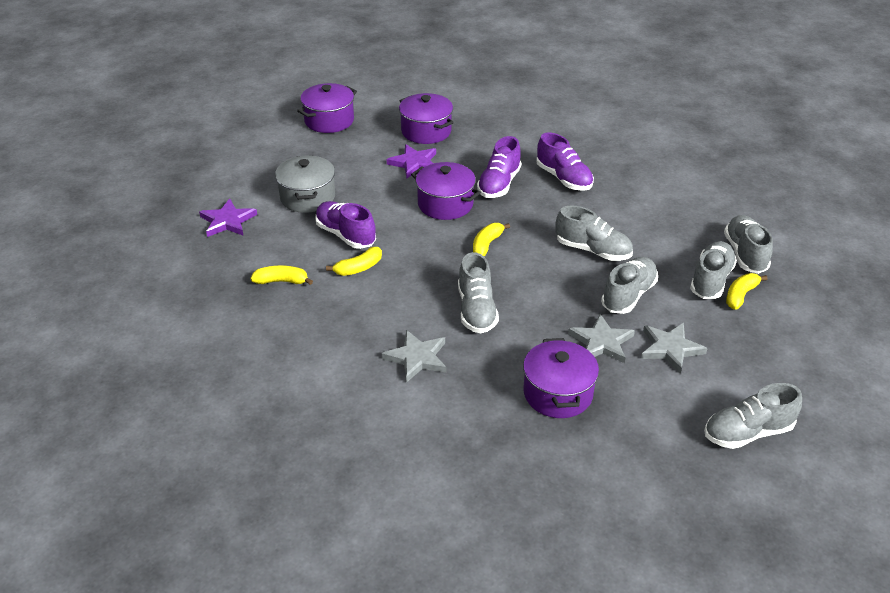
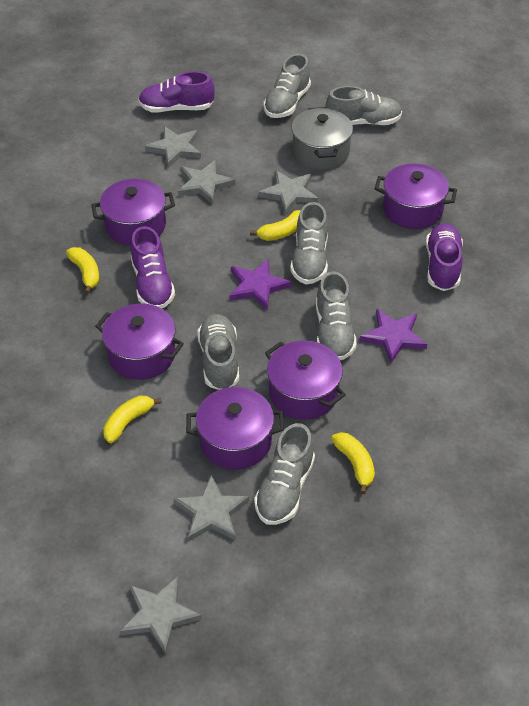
grey star: [382,330,446,383] [568,314,635,363] [641,323,708,374] = 3 -> [120,576,202,654] [145,126,201,168] [174,475,249,542] [178,160,235,205] [259,170,318,215] = 5
purple pot: [297,83,357,133] [399,93,454,144] [411,162,481,220] [523,338,599,418] = 4 -> [92,179,175,245] [95,304,184,380] [186,387,284,470] [265,340,346,420] [374,163,457,229] = 5

